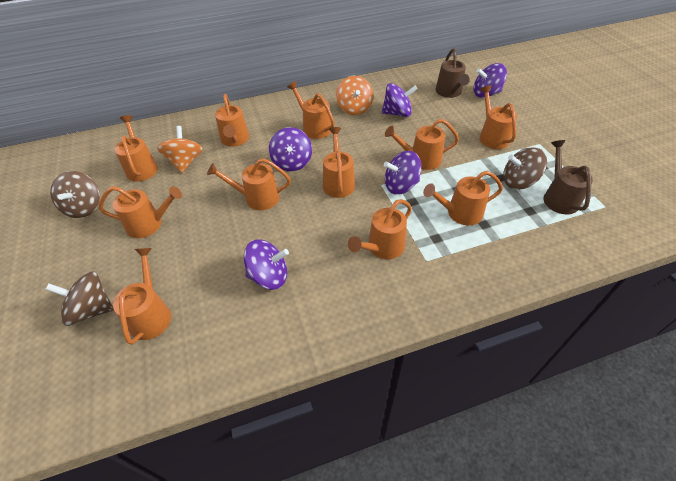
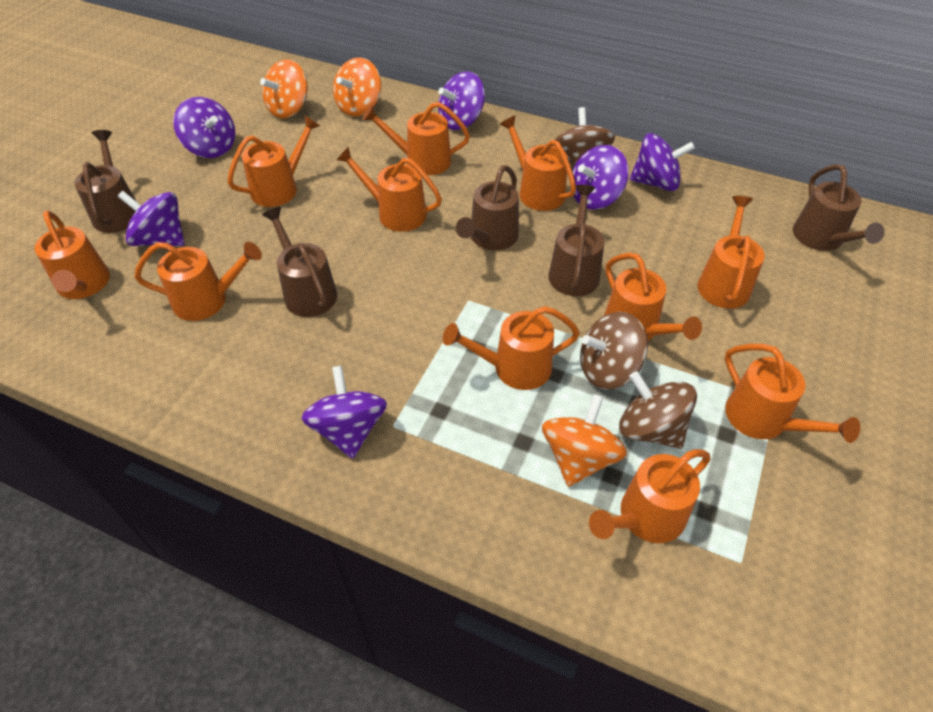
brown watering can: [435,48,470,98] [543,140,593,214] = 2 -> [74,130,137,233] [262,207,337,317] [456,165,519,251] [548,185,605,296] [793,164,884,251] = 5
orange spinning top: [157,126,203,173] [336,76,373,115] = 2 -> [260,60,308,119] [333,57,381,117] [542,394,627,487] = 3
purple spinning top: [244,239,289,290] [269,127,312,171] [382,83,417,117] [384,151,421,195] [473,63,507,98] = 5 -> [118,191,185,246] [173,97,235,158] [301,366,387,459] [438,71,485,130] [572,145,629,210] [630,133,695,191] = 6

